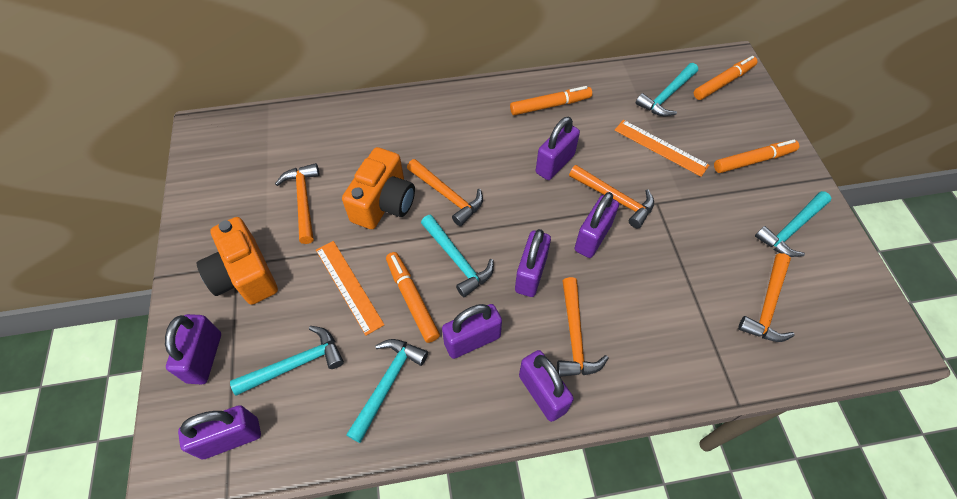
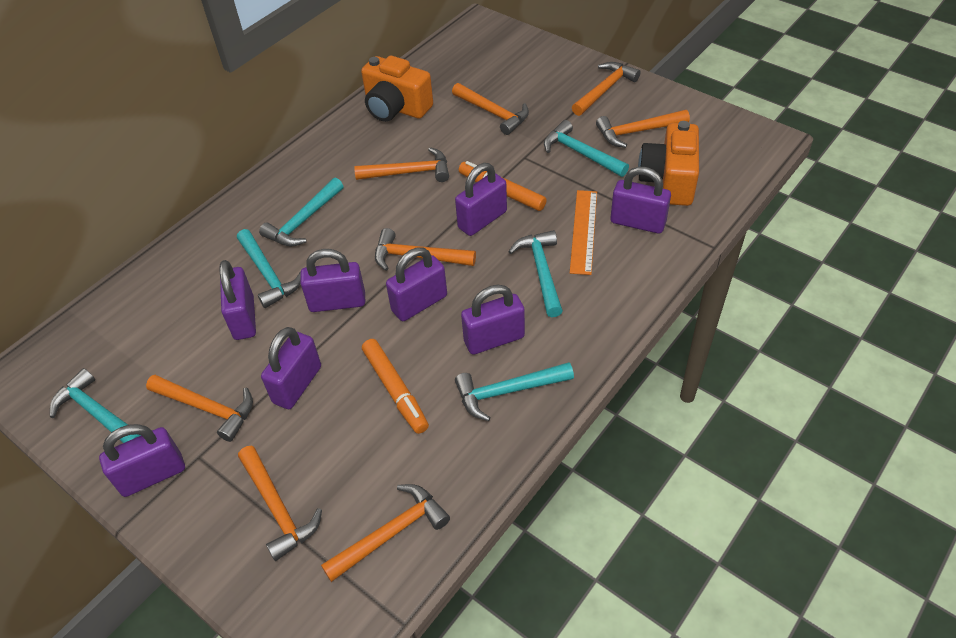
orange hammer: [275,163,320,244] [407,159,483,226] [557,277,609,377] [569,165,654,228] [738,253,795,342] = 5 -> [146,375,253,442] [238,446,322,561] [321,484,450,582] [354,147,449,182] [375,228,476,271] [452,83,529,135] [572,62,641,116] [596,110,690,148] = 8
orange marker: [386,252,440,343] [510,86,592,115] [694,56,757,100] [714,140,799,173] = 4 -> [362,339,429,434] [459,161,547,211] = 2
orange ruler: [316,241,384,336] [615,120,709,177] = 2 -> [570,190,597,275] = 1
purple padlock: [165,314,221,384] [178,405,261,459] [442,304,502,359] [515,229,551,297] [519,350,574,422] [536,117,580,180] [575,192,619,258] = 7 -> [99,424,185,497] [219,260,256,340] [261,327,321,409] [300,249,365,312] [386,248,447,321] [455,163,507,236] [461,285,525,355] [610,167,671,234] = 8
turquoise hammer: [230,326,344,395] [346,339,428,443] [421,215,494,297] [636,63,698,116] [755,191,831,257] = 5 -> [50,368,141,443] [237,229,301,308] [259,178,344,247] [455,362,574,421] [508,230,563,317] [544,120,629,177] = 6

